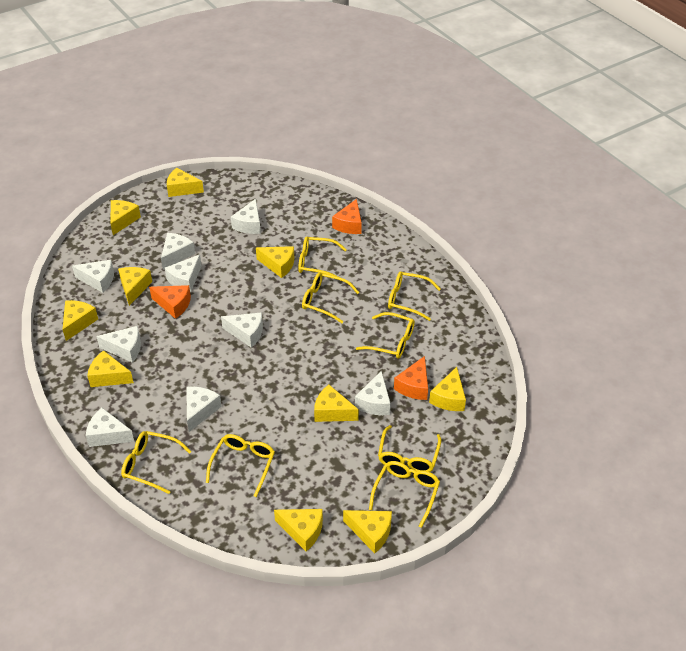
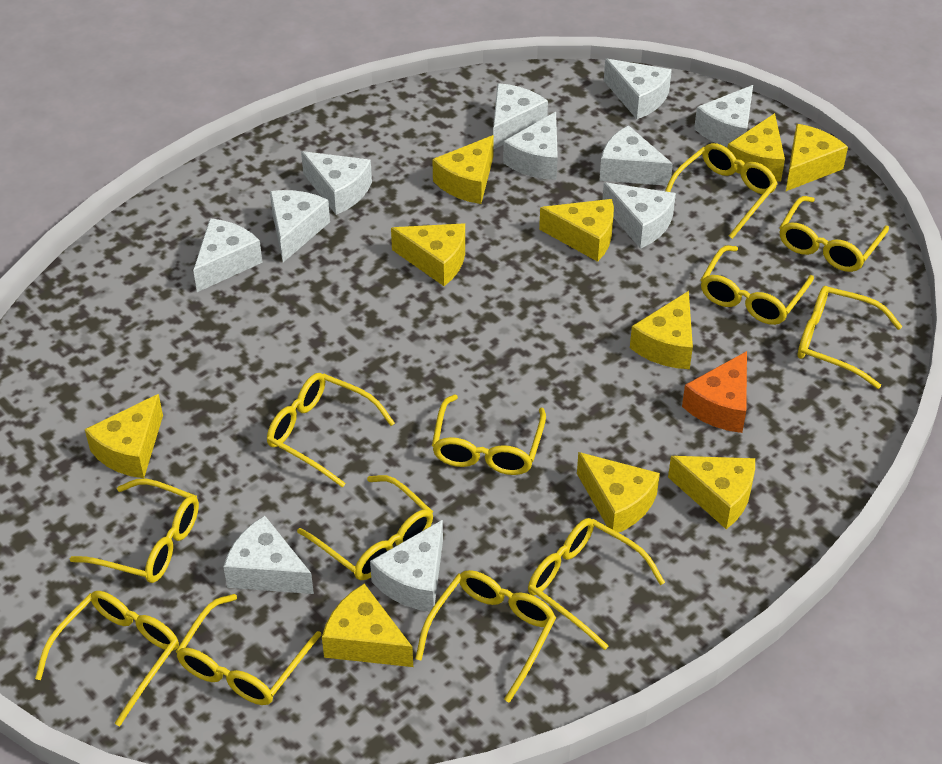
orange cheese: [149,285,191,319] [332,199,362,234] [394,356,428,400] = 3 -> [682,351,747,433] = 1
white cheese: [72,260,114,293] [86,408,134,447] [96,326,141,363] [161,233,195,270] [165,254,202,292] [186,386,222,432] [221,312,263,348] [231,199,261,234] [355,370,391,415] = 9 -> [193,218,263,292] [223,516,314,594] [270,190,330,262] [301,151,372,215] [370,520,443,612] [493,83,548,150] [503,112,558,180] [599,125,673,186] [602,182,676,249] [604,59,672,119] [694,85,753,147] = 11
yellow glasses: [121,431,191,494] [206,434,275,497] [298,237,347,277] [302,273,360,323] [356,312,415,359] [369,461,440,528] [378,425,441,472] [388,272,441,321] = 8 -> [35,591,179,726] [70,479,199,583] [175,594,321,705] [267,373,395,488] [297,475,433,580] [415,570,556,703] [432,394,546,475] [528,518,665,650] [665,143,778,239] [701,245,814,325] [779,196,889,272] [798,286,903,389] = 12

